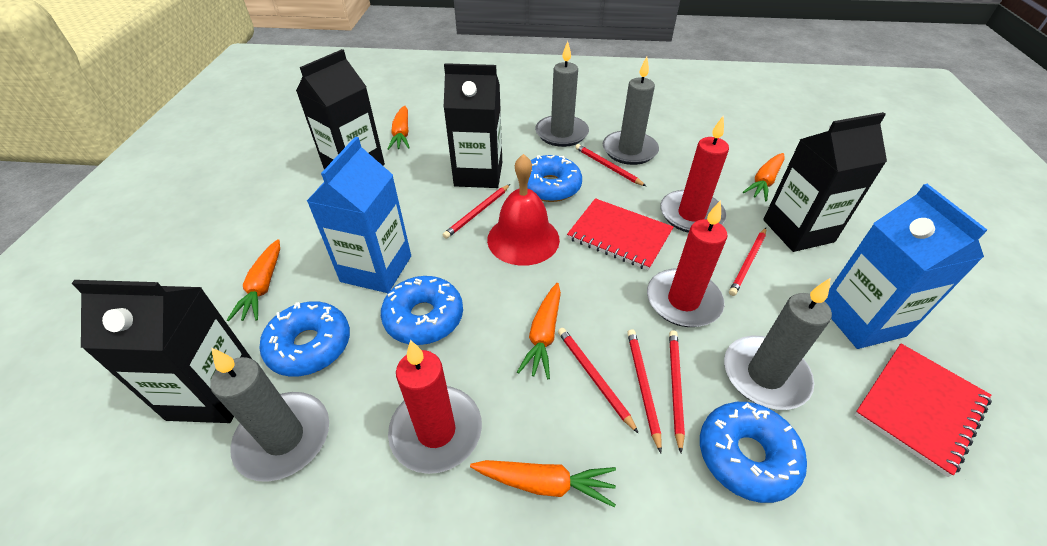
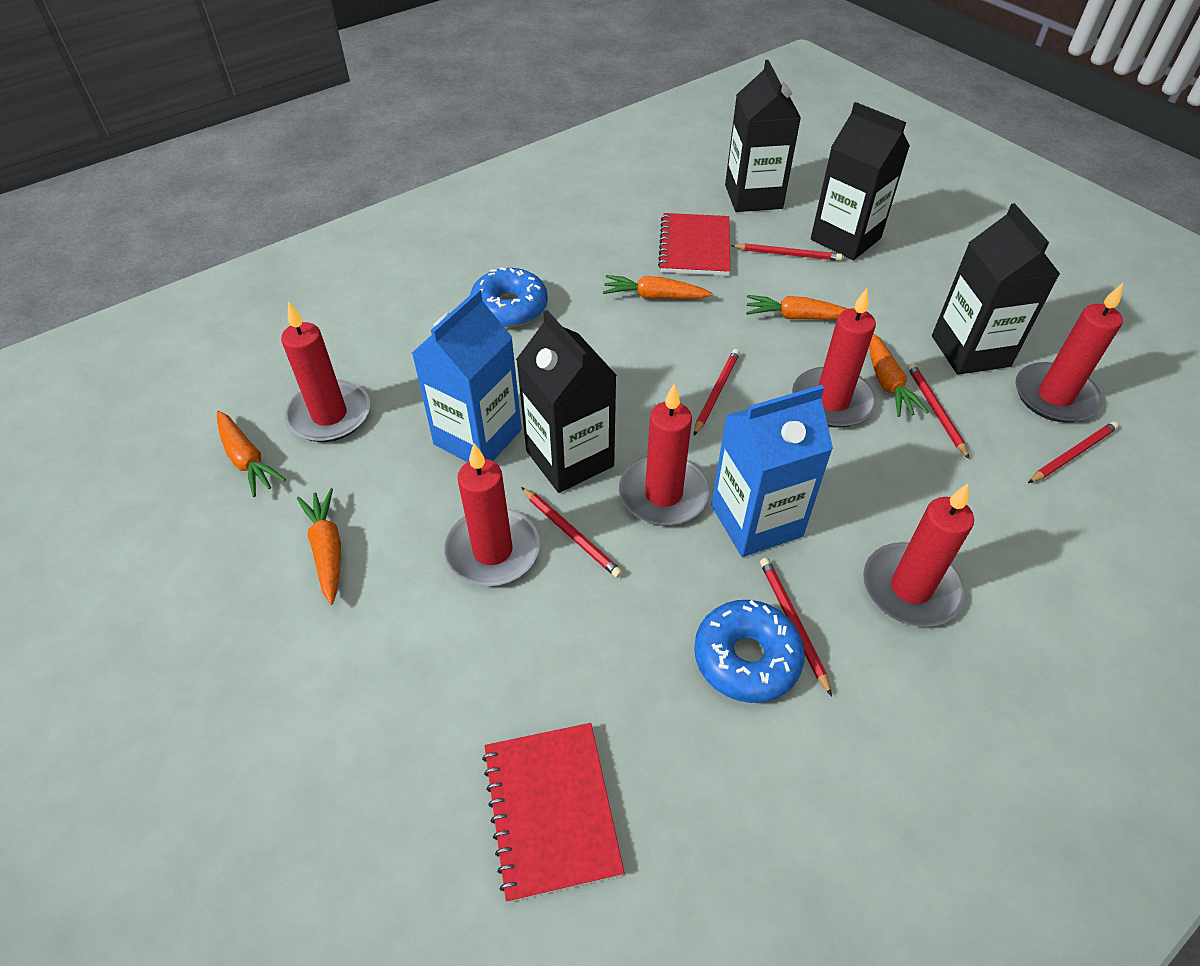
blue donut: [259,301,350,377] [381,276,463,345] [527,155,582,202] [700,402,807,503] = 4 -> [470,267,548,327] [694,600,805,703] = 2
grey candle: [210,347,329,482] [535,41,589,147] [603,57,659,165] [724,278,832,410] = 4 -> none = 0
red bell: [487,154,560,266] = 1 -> none = 0
red candle: [388,340,482,474] [647,200,727,327] [660,116,729,233] = 3 -> [281,301,370,442] [444,443,540,586] [619,383,710,526] [792,288,876,428] [863,483,974,627] [1015,283,1123,423] = 6

